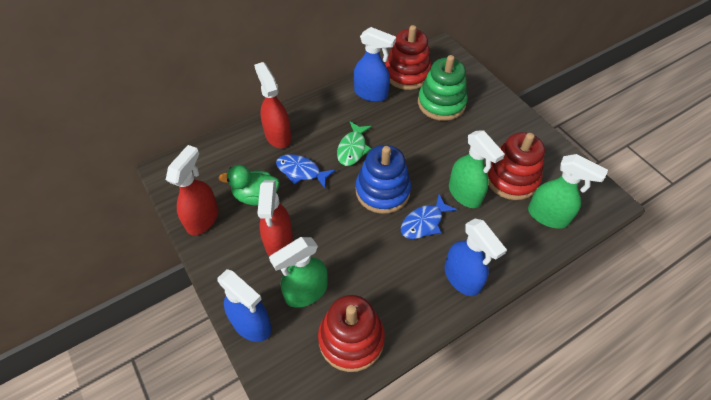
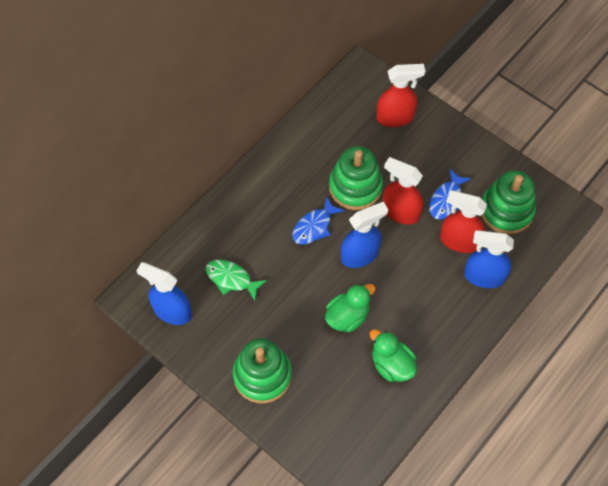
blue stacking toy: [356,145,411,214] = 1 -> none = 0
green duck: [219,165,280,206] = 1 -> [325,284,376,332] [370,329,417,382] = 2
green spray bottle: [269,237,328,308] [449,130,505,208] [528,154,608,229] = 3 -> none = 0
green stacking toy: [418,55,468,121] = 1 -> [233,338,292,403] [329,146,383,210] [481,170,536,235] = 3
red stacking toy: [318,295,385,372] [385,25,431,90] [487,132,545,200] = 3 -> none = 0

